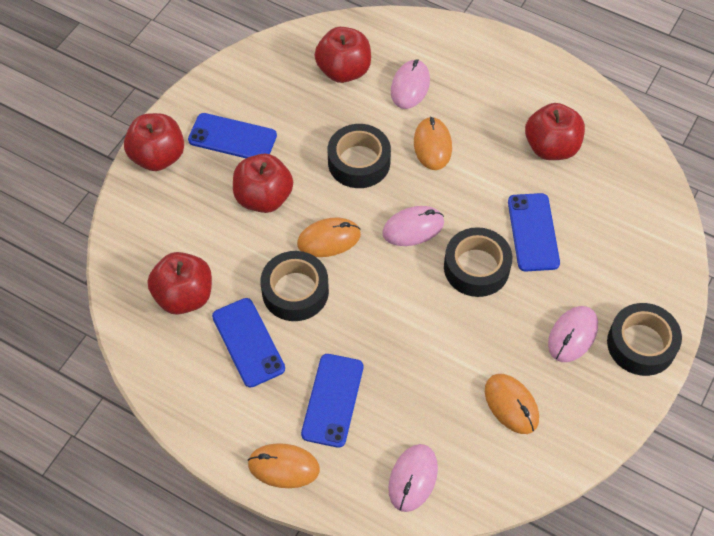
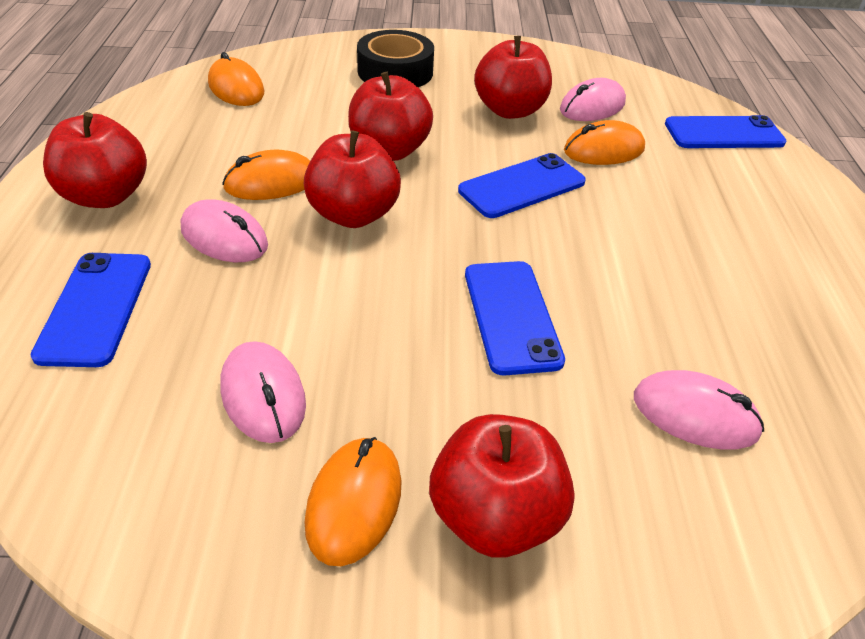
black tape: [260,251,329,321] [328,124,391,188] [444,227,512,297] [607,303,682,376] = 4 -> [357,30,434,87] = 1

